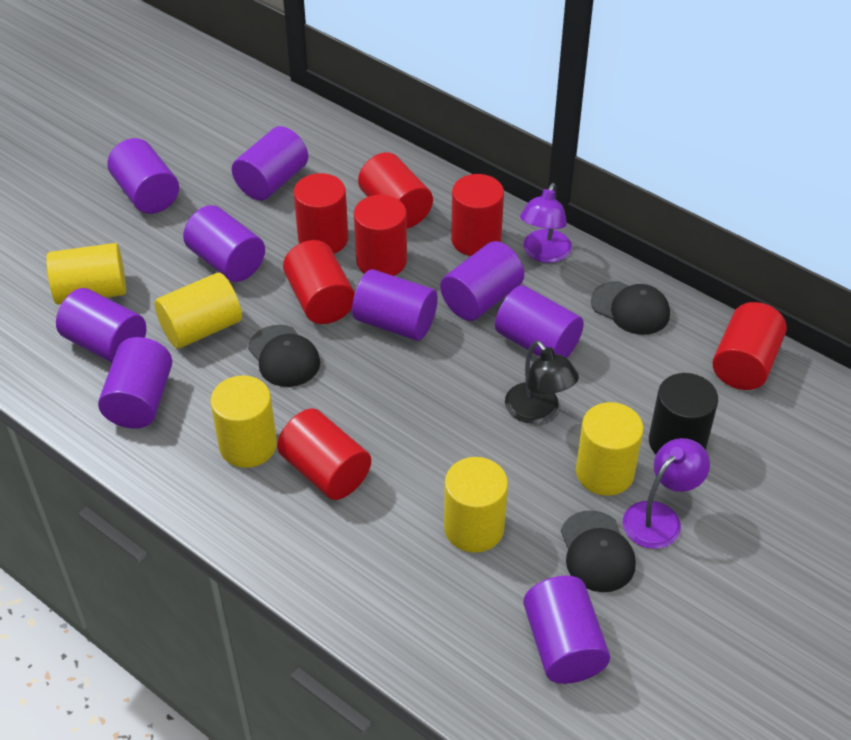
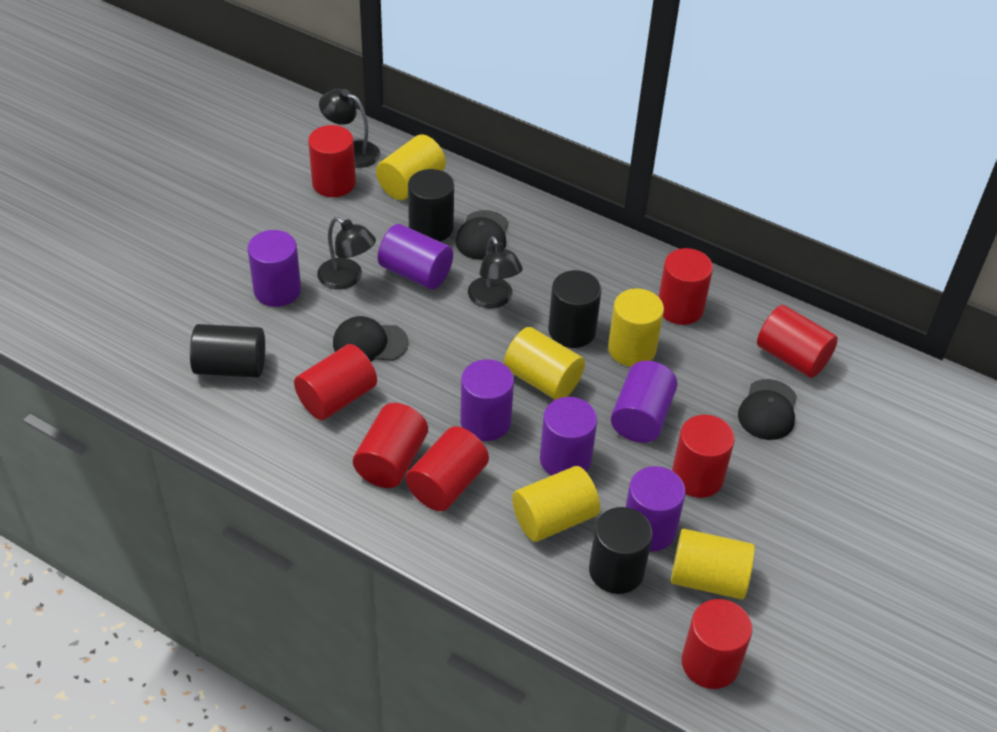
black cylinder: [649,373,718,454] = 1 -> [190,324,265,378] [408,169,454,241] [548,270,602,348] [589,507,653,594] = 4
black lamp: [505,340,579,424] = 1 -> [317,217,376,290] [319,89,381,168] [468,236,523,309] = 3
purple cylinder: [56,288,146,363] [98,337,172,429] [107,138,179,214] [183,205,265,282] [232,126,308,201] [352,269,438,341] [440,241,524,321] [495,285,584,358] [523,576,610,684] = 9 -> [248,230,301,307] [378,224,453,289] [460,359,514,441] [540,397,597,476] [611,361,678,443] [626,466,686,552] = 6
purple lamp: [520,183,572,263] [623,438,710,549] = 2 -> none = 0
red cylinder: [277,409,371,500] [283,240,355,324] [294,173,348,254] [354,195,407,276] [358,152,433,228] [451,174,504,256] [712,302,787,390] = 7 -> [294,344,377,420] [308,125,356,197] [353,403,428,488] [406,426,489,511] [658,248,713,325] [672,415,735,498] [682,599,752,689] [757,305,838,378] = 8

